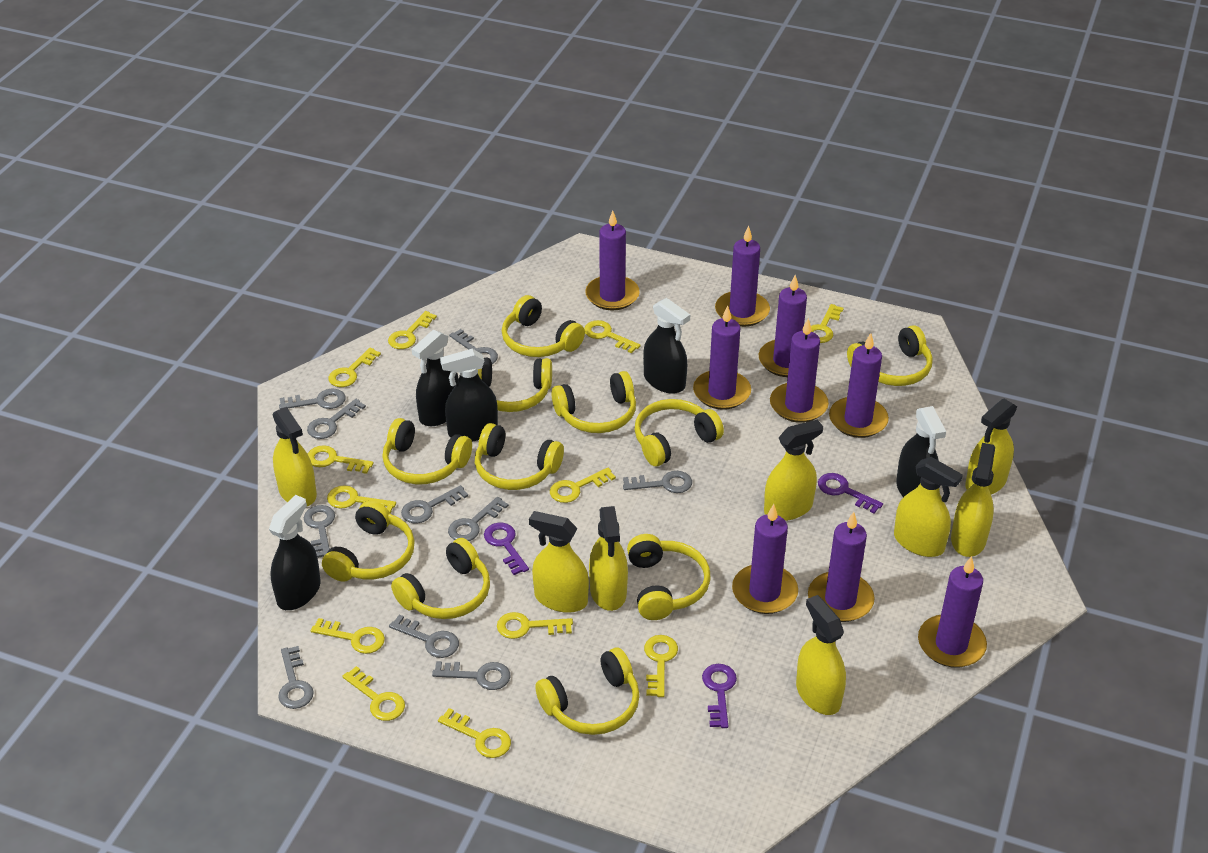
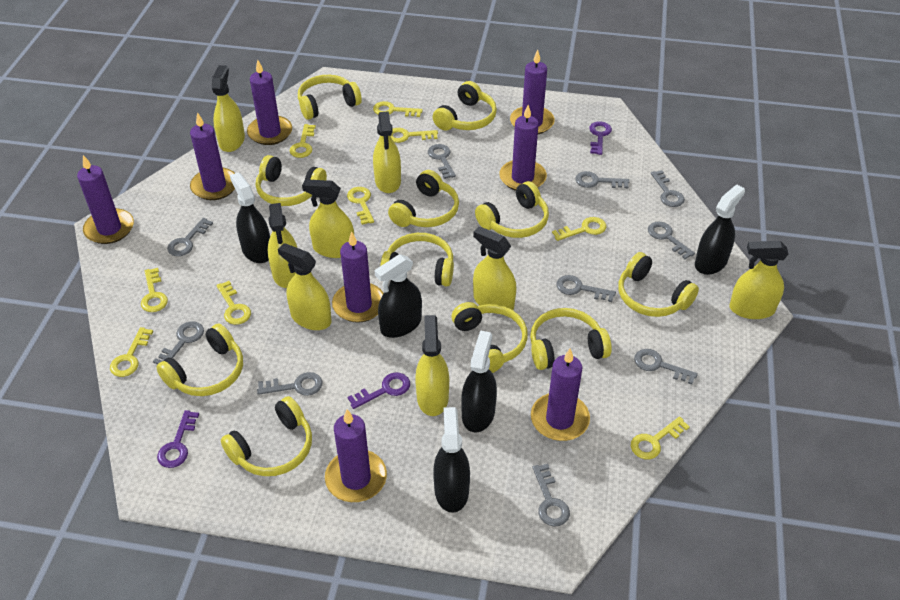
purple candle: [585,211,640,310] [693,306,751,410] [715,226,770,327] [732,504,798,614] [759,275,807,377] [770,318,829,423] [808,512,875,622] [829,333,889,438] [918,556,987,668] = 9 -> [77,155,134,244] [190,112,235,200] [247,60,292,145] [325,409,387,502] [332,231,384,323] [499,105,547,191] [510,50,555,134] [531,349,590,441] = 8
yellow key: [308,445,374,474] [311,618,385,654] [327,485,396,513] [328,348,381,387] [342,666,405,721] [388,311,437,349] [438,708,511,758] [497,612,573,639] [550,468,616,503] [584,320,641,353] [644,635,678,697] [811,304,844,343] = 12 -> [110,327,153,377] [141,268,168,312] [216,281,251,325] [290,124,316,158] [347,187,374,225] [373,101,423,117] [391,128,438,143] [552,217,606,241] [631,417,690,459] = 9

